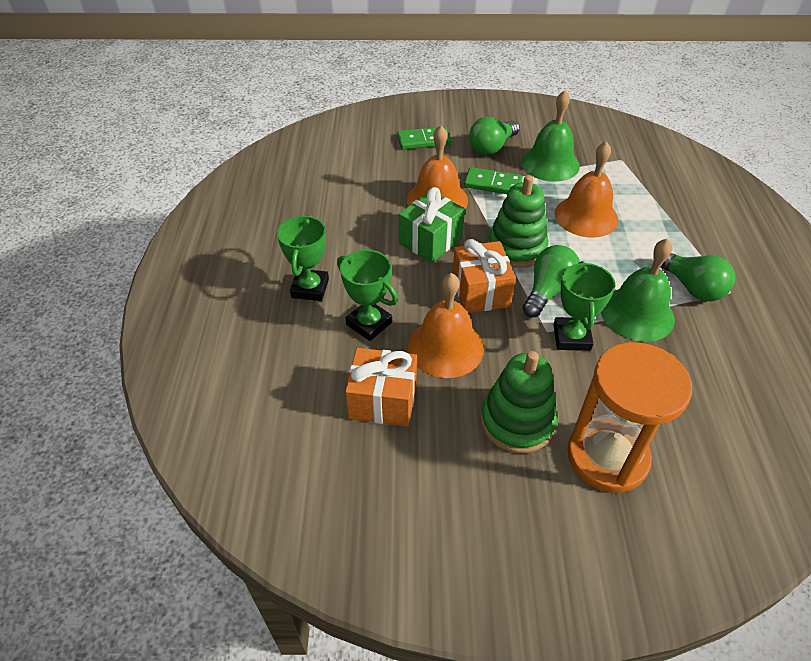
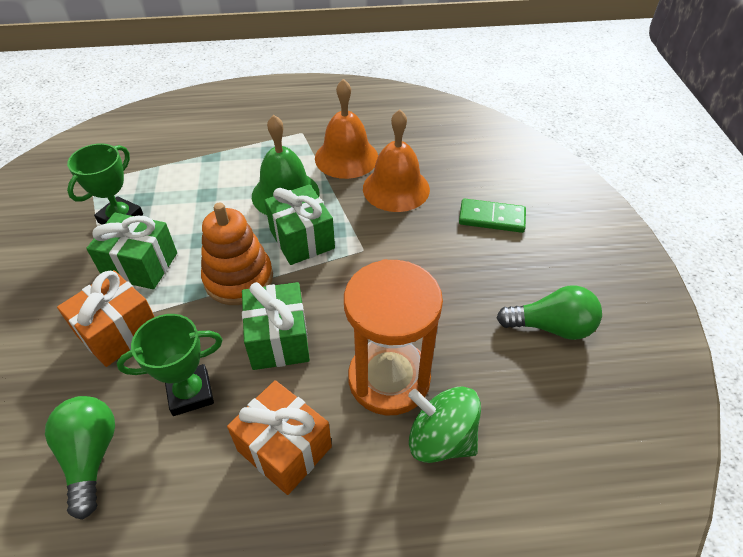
green bell: [521,90,580,182] [601,238,675,342] = 2 -> [252,115,319,215] = 1
green domino: [397,126,451,150] [464,167,523,194] = 2 -> [459,198,526,233] = 1
green gift: [399,187,465,263] = 1 -> [86,213,177,289] [242,282,310,370] [264,184,335,265] = 3
green light bulb: [469,117,520,155] [523,245,580,317] [660,253,735,301] = 3 -> [45,396,115,520] [497,285,602,340] = 2
green spinning top: none = 0 -> [408,387,481,463] = 1
green stacking toy: [480,351,557,453] [488,175,549,268] = 2 -> none = 0
green trophy: [277,215,329,301] [337,250,398,341] [553,261,615,351] = 3 -> [67,143,143,224] [117,314,222,416] = 2
orange bell: [407,125,468,209] [408,273,484,378] [554,141,619,238] = 3 -> [315,79,378,179] [363,109,430,212] = 2
orange stacking toy: none = 0 -> [201,203,273,305] = 1

